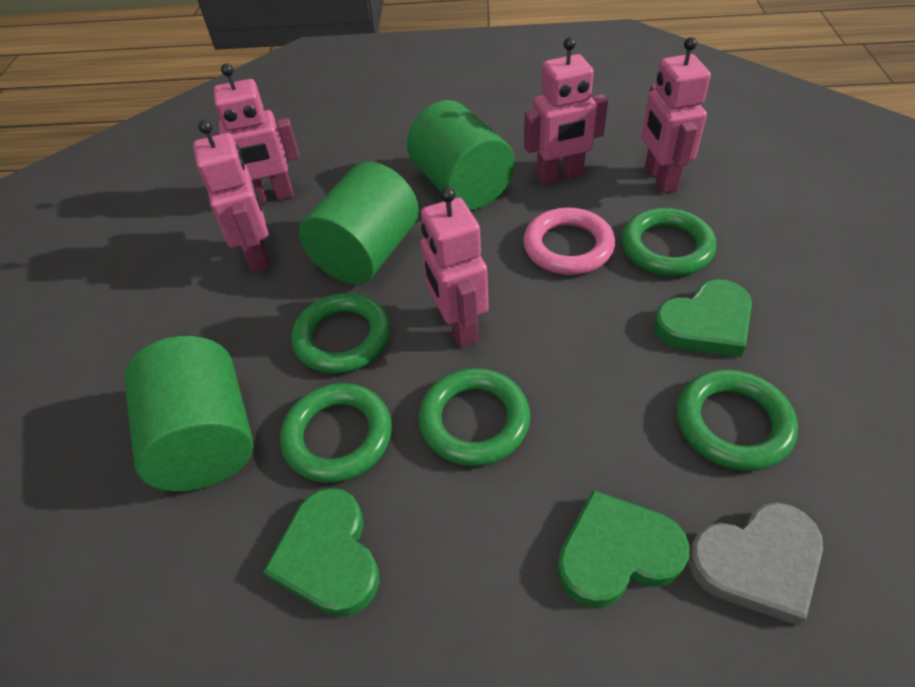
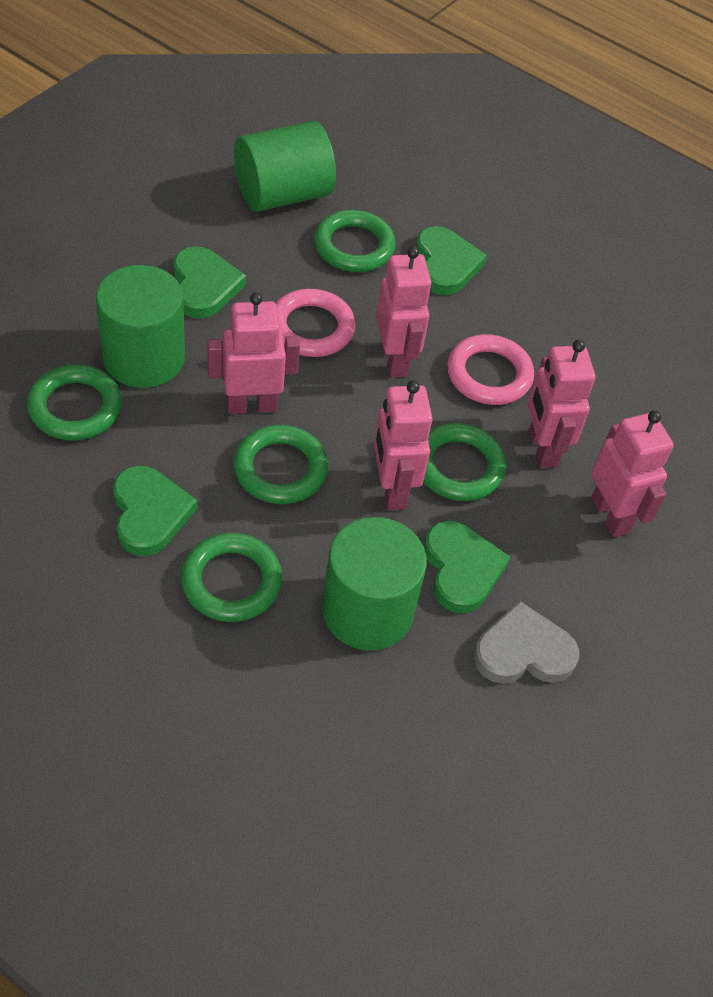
green heart: [263,488,380,617] [557,490,690,608] [654,279,752,357] = 3 -> [113,465,197,556] [174,246,246,318] [416,226,487,295] [424,520,510,613] = 4
pink ring: [523,207,615,275] = 1 -> [275,289,355,357] [447,334,534,405] = 2

